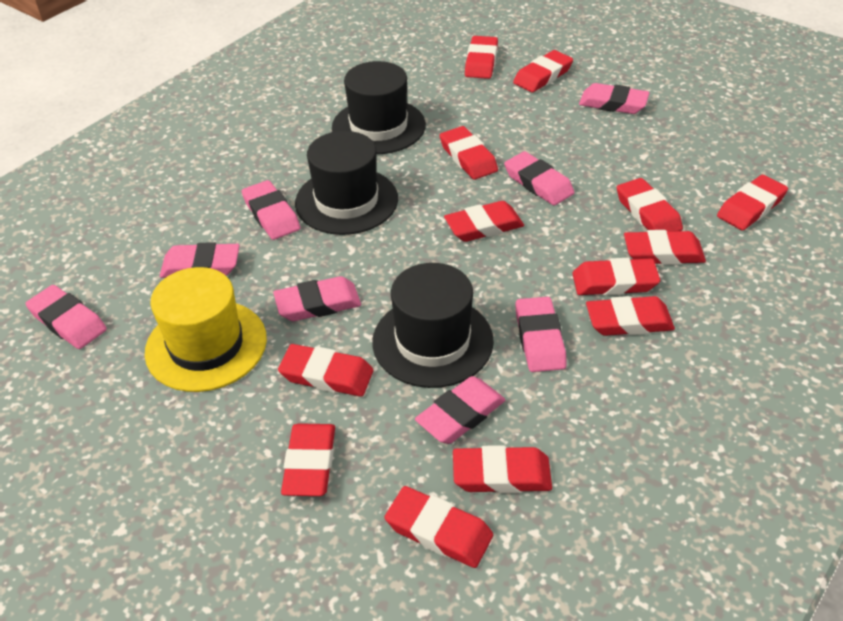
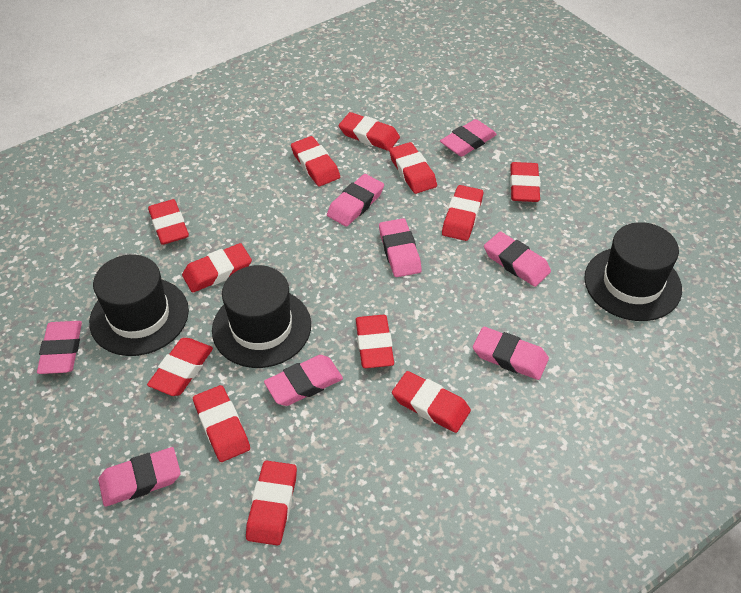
red eraser: [278,344,373,397] [281,423,335,496] [385,486,493,568] [440,126,498,180] [444,201,524,242] [453,445,552,493] [465,36,498,79] [513,50,573,93] [572,258,660,296] [586,296,675,336] [617,178,683,232] [624,230,706,265] [717,175,788,230] = 13 -> [147,338,213,396] [148,199,189,245] [182,243,252,293] [193,385,250,462] [246,461,297,546] [291,136,340,186] [339,112,400,151] [356,315,394,368] [389,142,437,194] [392,371,471,433] [442,185,483,241] [510,162,541,202] = 12
yellow hat: [145,267,267,392] = 1 -> none = 0

